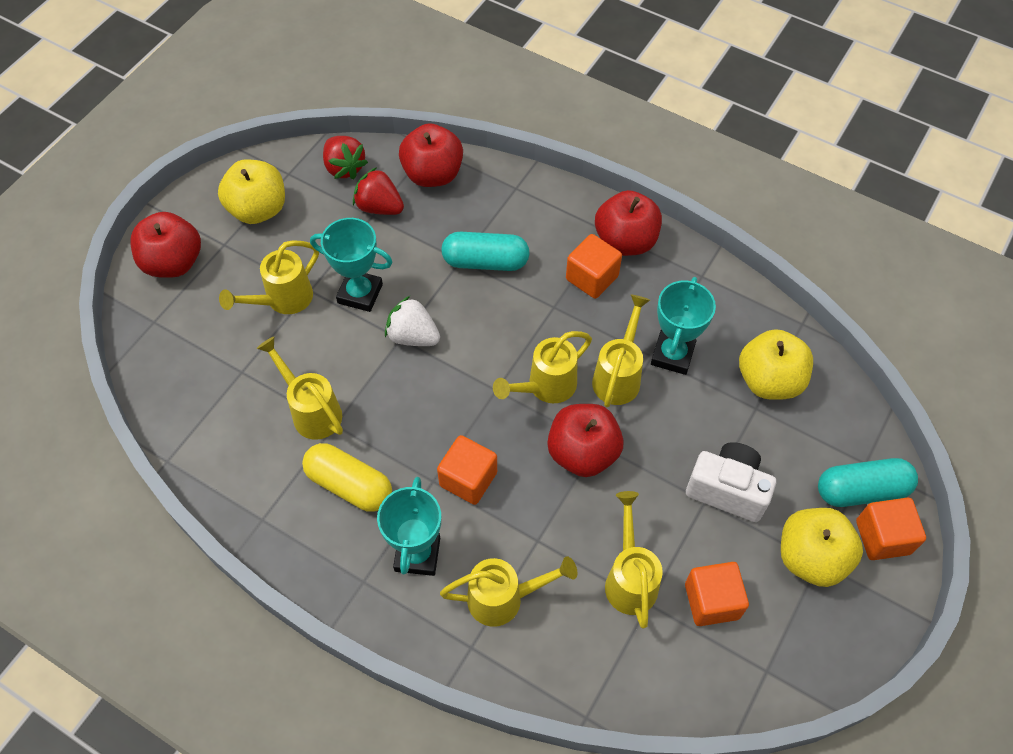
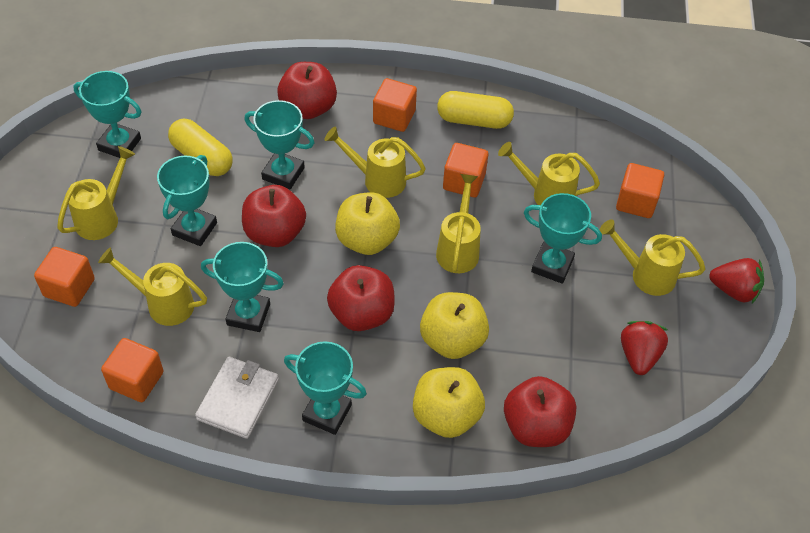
orange cube: [437,435,497,505] [566,234,622,299] [685,562,749,626] [856,498,926,560] = 4 -> [34,247,95,307] [101,338,164,402] [373,78,417,132] [443,143,488,198] [616,163,664,218] = 5
turquoise capsule: [442,232,530,271] [818,458,918,507] = 2 -> none = 0
turquoise trophy: [310,218,393,312] [377,477,441,576] [651,277,716,375] = 3 -> [73,71,141,158] [157,155,217,246] [201,242,284,332] [244,100,315,190] [284,341,367,435] [524,193,602,284] = 6
white camera: [686,442,776,522] = 1 -> none = 0
white strawberry: [385,296,440,346] = 1 -> none = 0
white wallet: none = 0 -> [195,357,279,439] = 1
yellow capsule: [302,443,392,512] = 1 -> [168,119,233,176] [437,91,514,129] = 2

